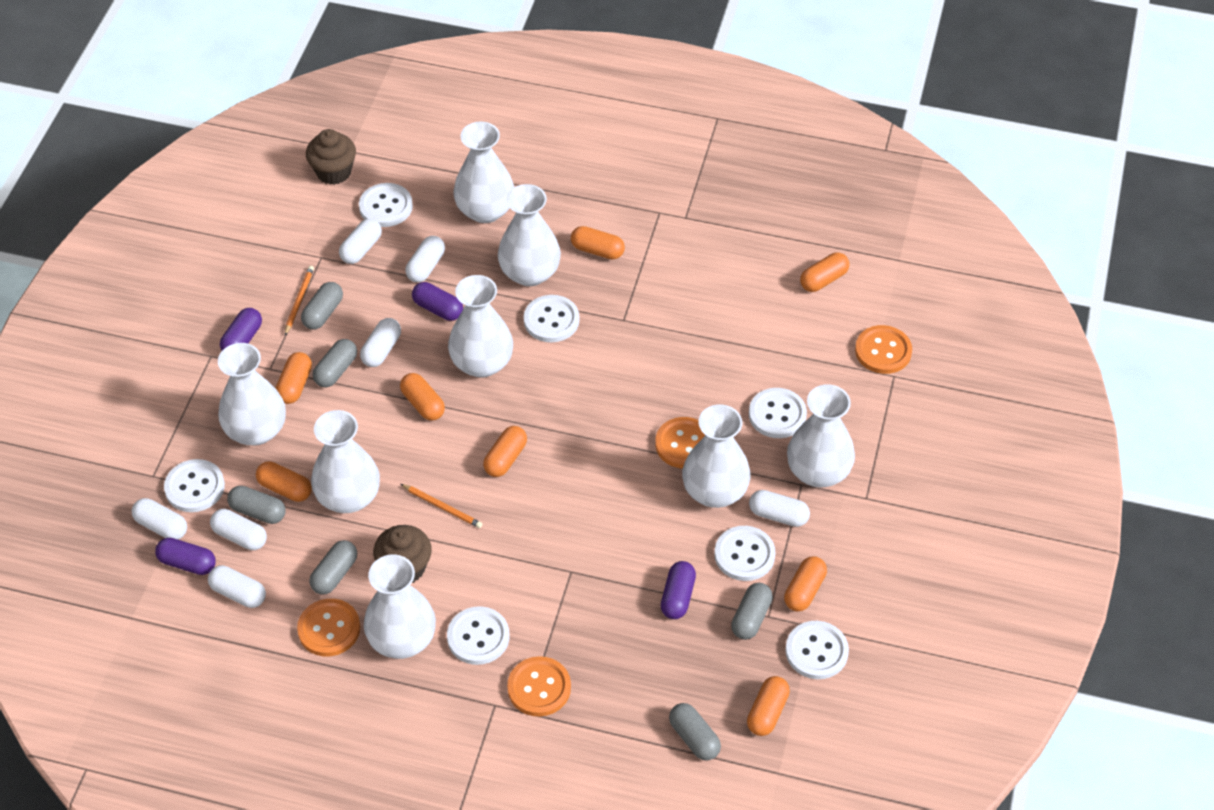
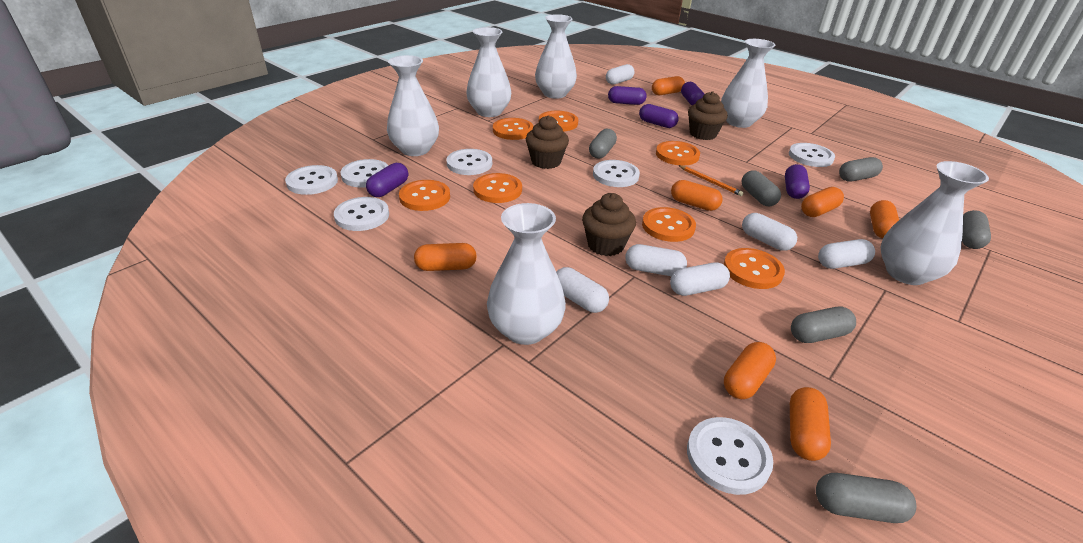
brown cupcake: [306,129,356,185] [373,525,432,583] = 2 -> [526,115,569,169] [582,193,636,256] [688,91,728,140] = 3
orange button: [297,599,360,656] [507,656,571,716] [655,417,705,468] [855,325,912,374] = 4 -> [399,180,450,211] [473,173,522,203] [493,118,534,140] [539,111,578,131] [642,207,696,242] [656,141,700,166] [724,248,785,289] = 7
orange capsule: [256,461,312,502] [276,352,312,404] [400,373,445,421] [483,426,527,477] [571,226,625,260] [747,676,790,736] [784,556,827,612] [800,252,849,292] = 8 -> [414,243,477,271] [652,76,685,95] [671,180,723,211] [724,342,776,399] [790,387,831,461] [801,187,844,217] [870,200,899,238] = 7
orange pencil: [285,266,314,335] [401,484,482,528] = 2 -> [678,165,744,196] = 1
purple capsule: [155,538,216,575] [220,308,262,351] [412,282,463,321] [661,561,696,619] = 4 -> [366,163,408,197] [608,86,647,105] [639,104,679,128] [681,82,704,105] [785,164,810,199] = 5
white capsule: [132,498,187,539] [208,565,266,608] [210,509,267,550] [339,219,382,264] [360,318,401,367] [405,236,445,282] [749,490,810,527] = 7 -> [556,267,609,313] [606,64,634,85] [625,244,687,276] [670,262,730,296] [742,213,797,251] [818,239,875,269] = 6
white vase: [218,343,286,446] [311,410,380,513] [364,554,436,659] [448,275,513,377] [453,121,514,223] [498,184,561,286] [682,404,751,508] [787,384,855,487] = 8 -> [387,55,439,156] [466,27,511,117] [487,203,566,345] [535,14,577,99] [721,39,775,128] [881,161,989,285] = 6

